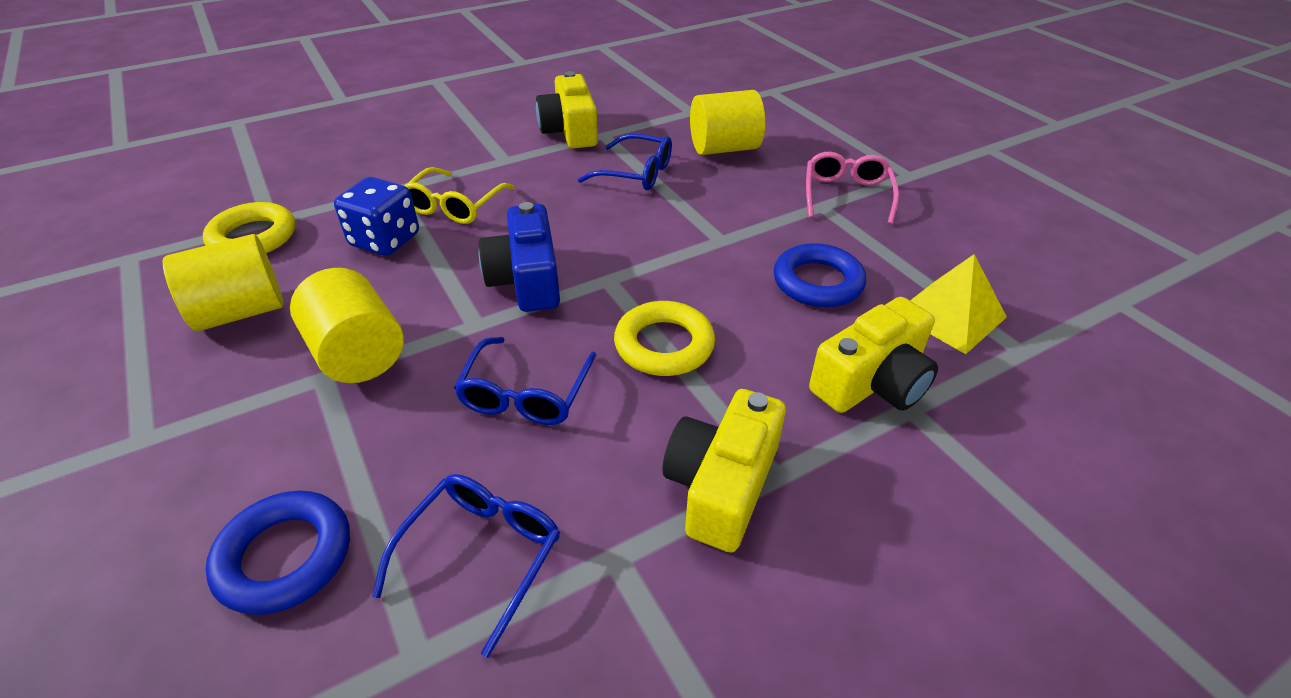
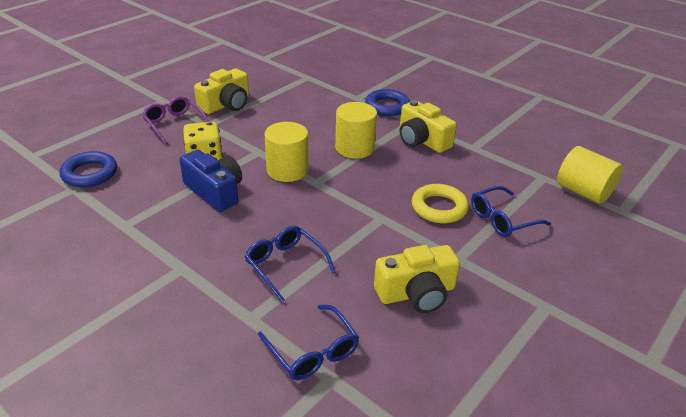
blue dice: [334,177,419,256] = 1 -> none = 0
pink glasses: [806,152,899,224] = 1 -> none = 0
purple glasses: none = 0 -> [142,96,208,144] = 1
yellow dice: none = 0 -> [183,122,223,160] = 1
yellow glasses: [404,167,515,224] = 1 -> none = 0
yellow pyramid: [910,254,1007,354] = 1 -> none = 0
yellow ring: [203,202,295,253] [614,301,715,376] = 2 -> [412,184,469,223] = 1

